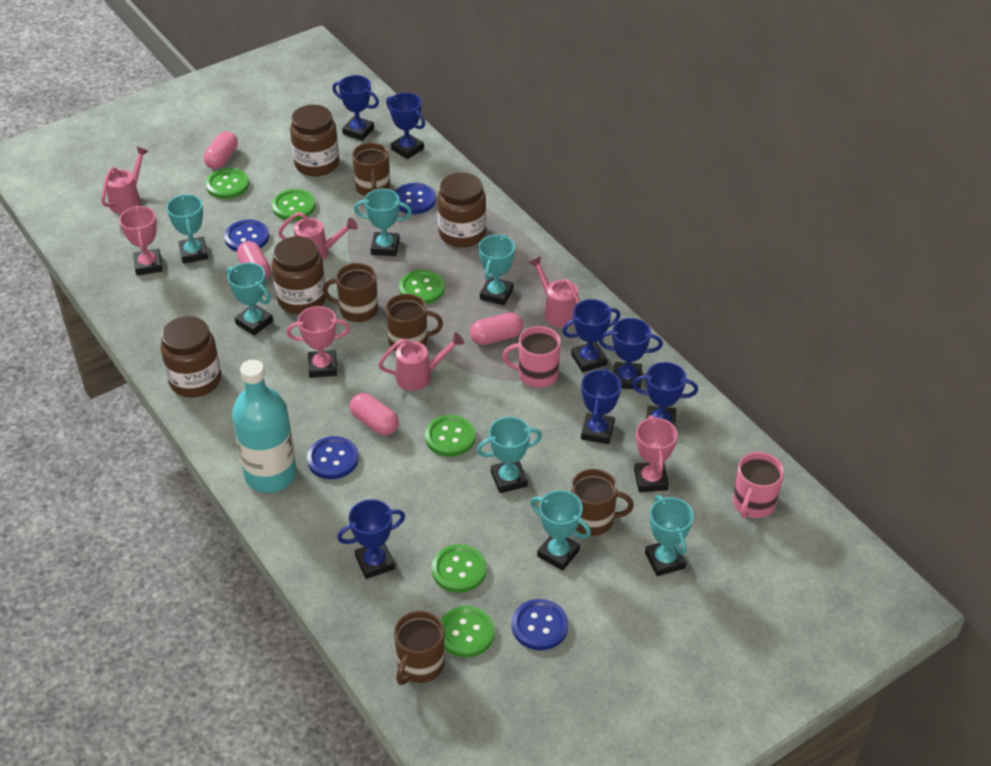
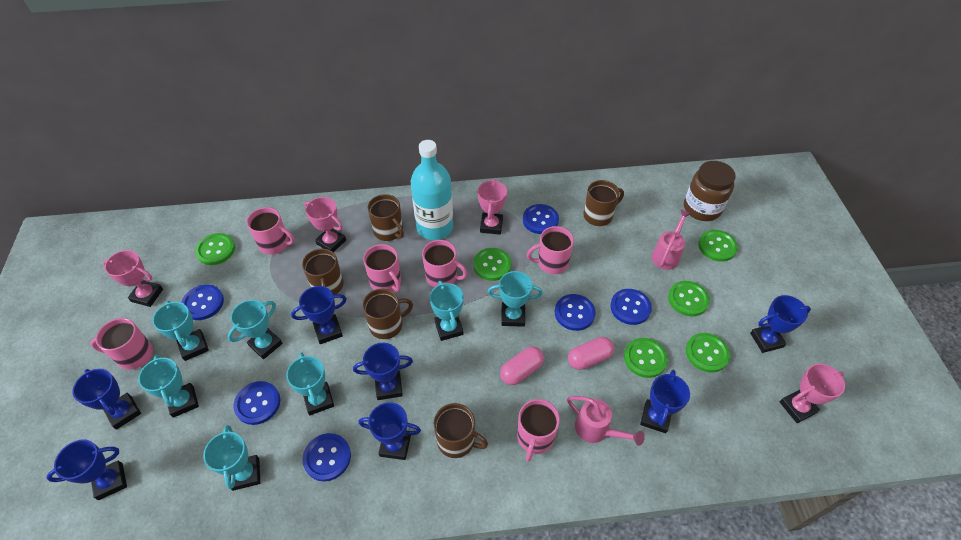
blue button: [224,220,269,252] [307,436,359,479] [395,183,436,214] [512,599,568,650] = 4 -> [181,284,224,320] [233,381,280,425] [302,433,351,481] [523,204,559,234] [555,294,596,331] [610,289,652,325] = 6
brown jar: [161,316,221,398] [272,236,326,314] [290,105,339,176] [437,172,486,248] = 4 -> [684,161,736,221] = 1
pink capsule: [204,131,238,169] [237,241,271,280] [350,393,399,436] [470,312,523,345] = 4 -> [500,346,544,385] [568,337,614,370] = 2
pink mug: [502,326,561,388] [733,452,784,518] = 2 -> [90,318,153,370] [247,207,294,255] [363,244,401,292] [422,240,468,287] [517,399,560,462] [527,226,574,274] = 6
pink trophy: [119,206,163,276] [286,306,350,378] [634,415,678,492] = 3 -> [103,250,163,307] [304,197,346,252] [477,179,507,235] [780,363,845,423] = 4
pink watering can: [101,147,149,214] [278,212,358,260] [378,332,464,391] [529,256,580,328] = 4 -> [567,396,645,446] [651,209,691,270] = 2

